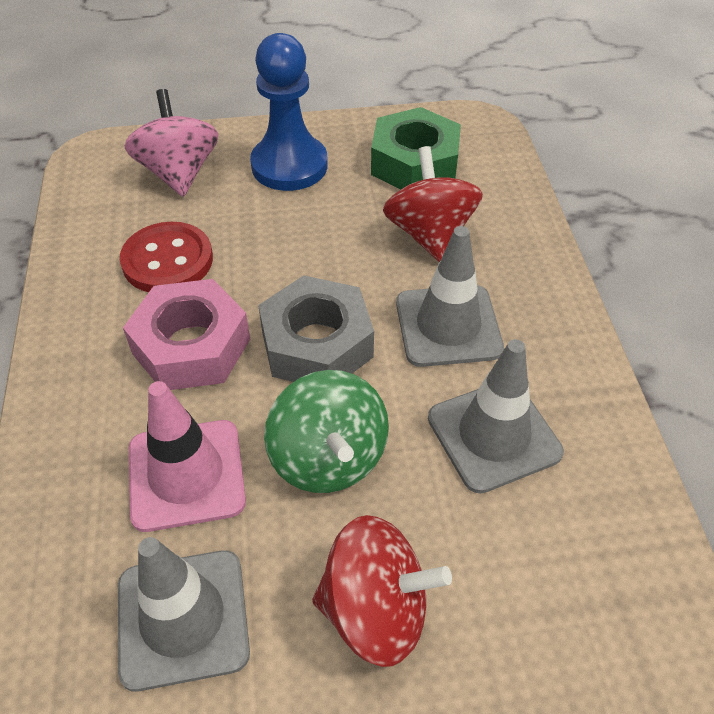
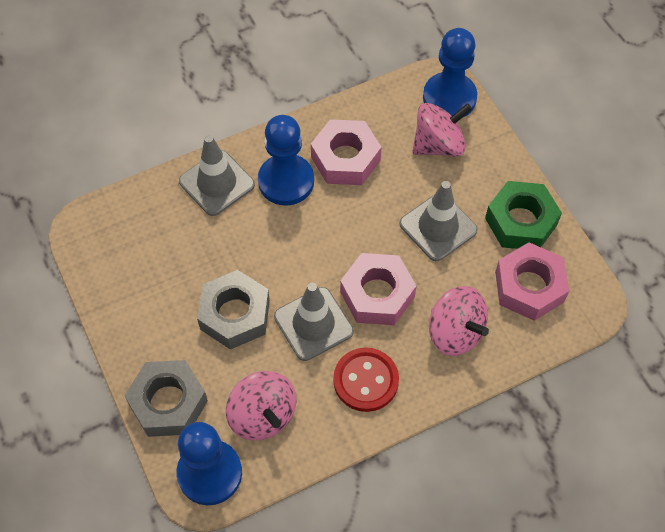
blue pawn: [250,33,328,191] = 1 -> [176,422,242,505] [258,115,314,206] [423,28,477,117] = 3
green spinning top: [264,370,389,493] = 1 -> none = 0
grey nut: [258,275,374,382] = 1 -> [124,360,208,437] [197,270,270,350] = 2
pink nut: [123,279,250,390] = 1 -> [311,119,382,185] [340,253,416,325] [495,242,569,321] = 3
pink spinning top: [125,89,219,197] = 1 -> [226,371,296,440] [412,103,472,157] [429,286,489,356] = 3
pink traffic cone: [129,381,246,532] = 1 -> none = 0
red spinning top: [312,515,452,667] [383,146,483,262] = 2 -> none = 0

